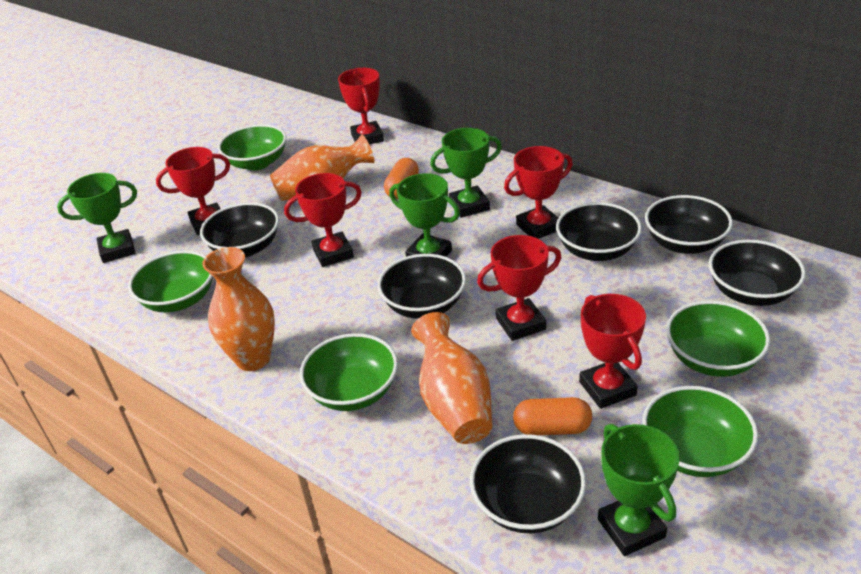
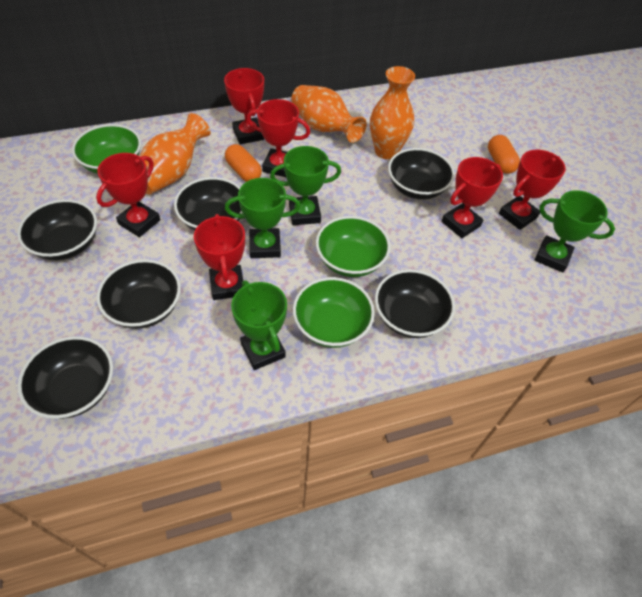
green bowl: [128,250,213,312] [218,124,286,171] [300,333,398,411] [642,386,758,477] [666,301,770,377] = 5 -> [72,124,141,174] [293,277,375,348] [316,216,390,277] = 3

